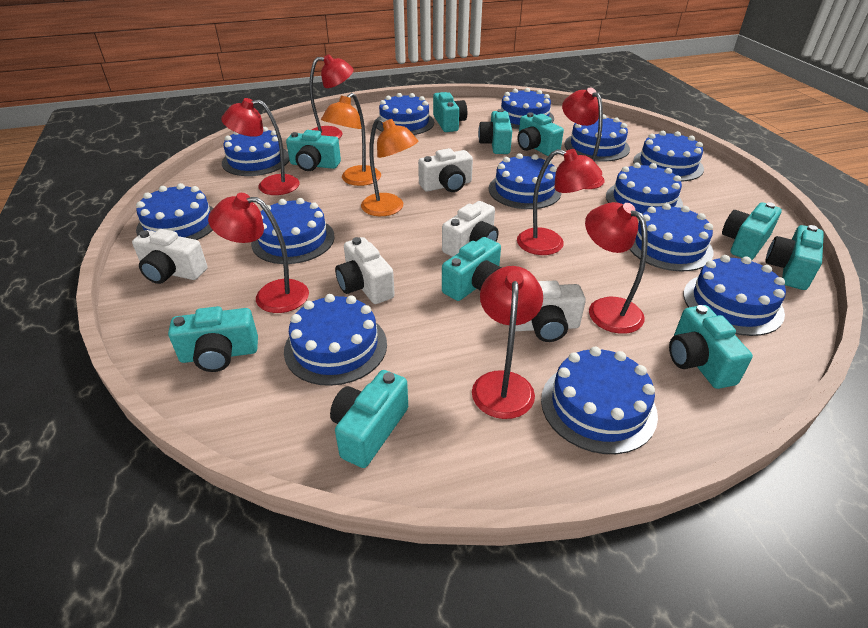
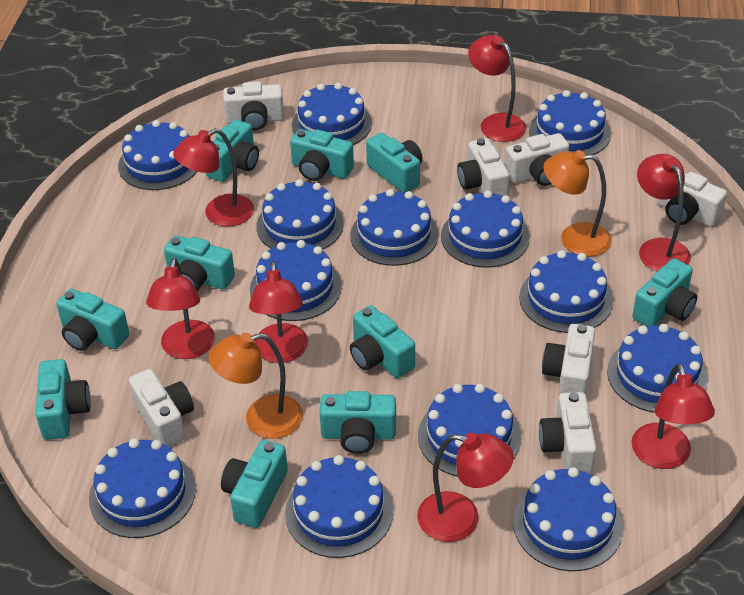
white camera: [132,229,207,284] [335,237,395,304] [418,148,473,192] [442,201,498,257] [508,280,586,342] = 5 -> [128,369,194,447] [223,81,284,131] [457,138,510,196] [505,133,569,186] [539,392,597,474] [542,324,595,395] [657,172,727,227] = 7

